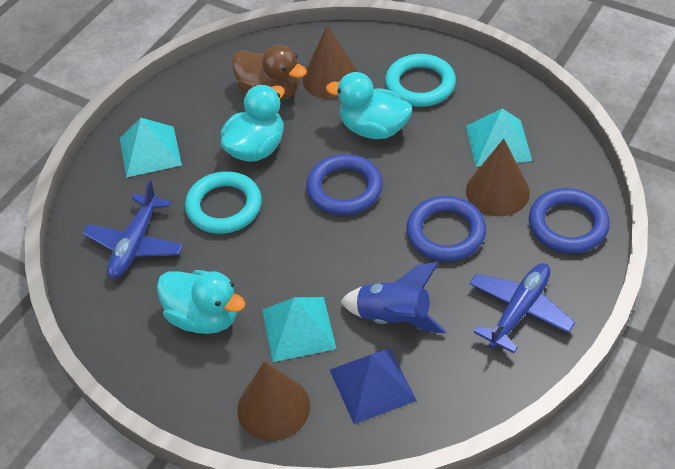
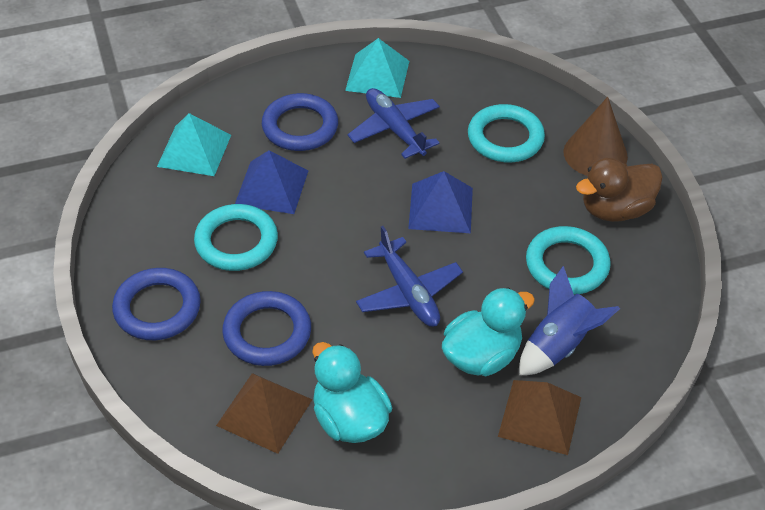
blue pyramid: [330,348,417,424] = 1 -> [235,150,308,214] [408,171,473,233] = 2
brown cone: [237,361,310,441] [303,25,358,99] [466,139,530,216] = 3 -> [563,97,628,176] = 1
brown pyramid: none = 0 -> [216,373,313,454] [498,380,581,455] = 2
turquoise duck: [157,270,246,334] [220,85,285,162] [326,72,412,139] = 3 -> [312,342,392,443] [442,288,535,376] = 2
turquoise pyramid: [120,118,182,177] [262,297,337,362] [466,108,532,167] = 3 -> [157,113,231,176] [345,38,409,98] = 2
turquoise ring: [185,171,262,234] [385,54,456,107] = 2 -> [194,204,278,271] [468,104,545,162] [526,226,610,295] = 3

